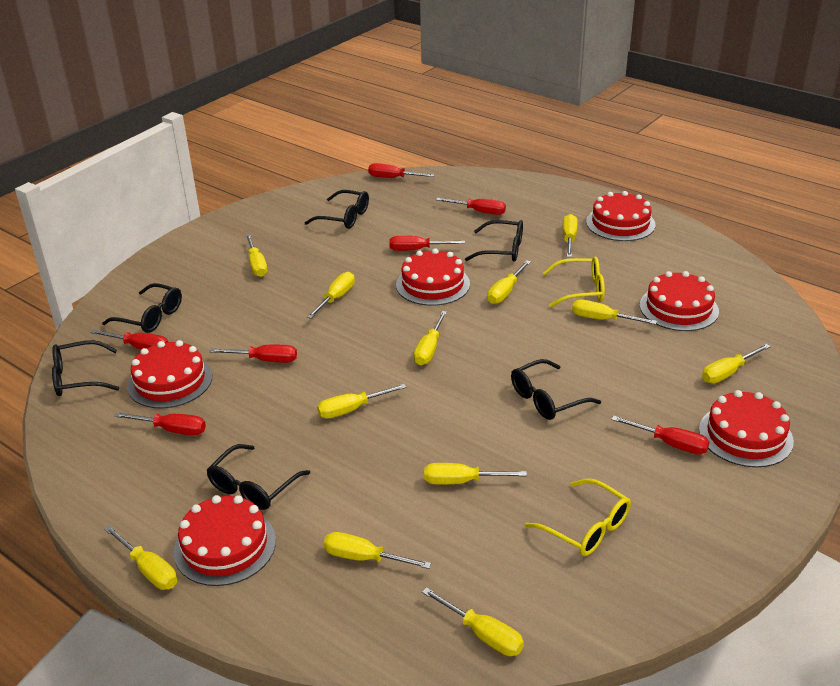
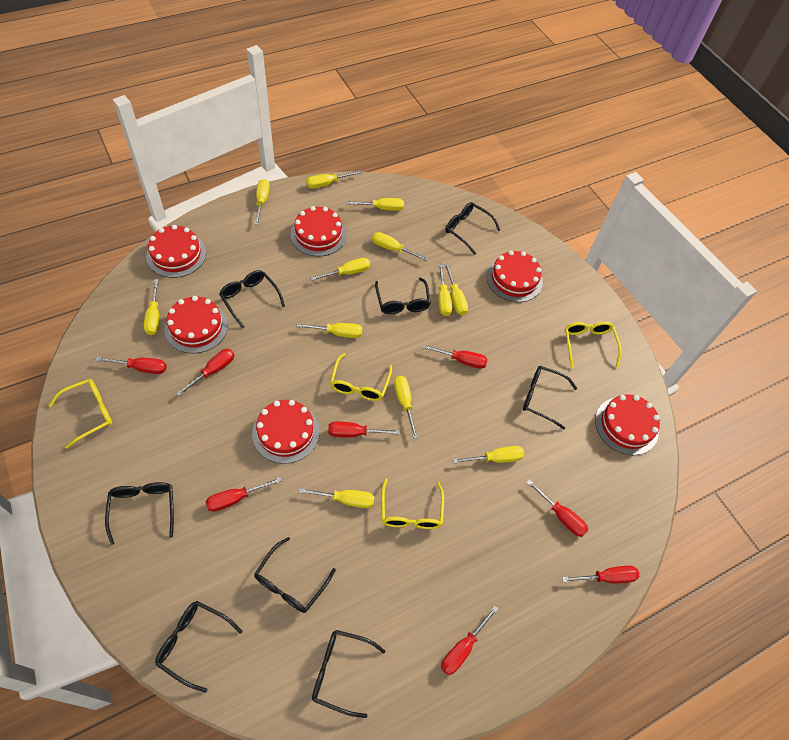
black glasses: [52,340,119,396] [102,283,182,333] [206,444,310,510] [305,190,369,229] [465,220,523,262] [511,359,601,420] = 6 -> [105,482,174,545] [155,601,243,693] [219,270,285,329] [254,537,336,613] [312,630,386,718] [375,277,431,314] [445,202,500,255] [523,366,577,429] = 8
red screwdriver: [90,329,168,350] [114,412,206,436] [210,345,297,363] [368,163,434,178] [389,236,465,251] [436,198,506,215] [611,415,709,454] = 7 -> [95,357,167,374] [176,349,235,396] [205,477,281,512] [328,422,400,437] [422,344,488,369] [441,605,498,675] [526,479,588,537] [562,566,639,583] = 8
yellow glasses: [525,478,631,556] [543,256,605,307] = 2 -> [49,379,112,448] [330,353,392,401] [381,479,444,529] [565,322,621,368] = 4

